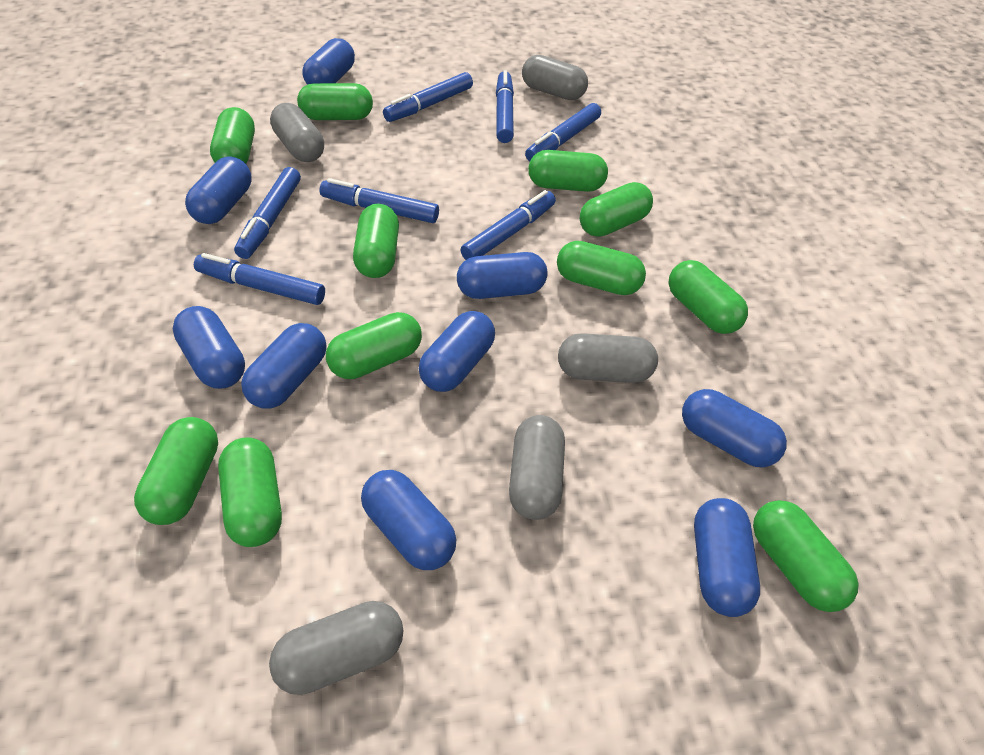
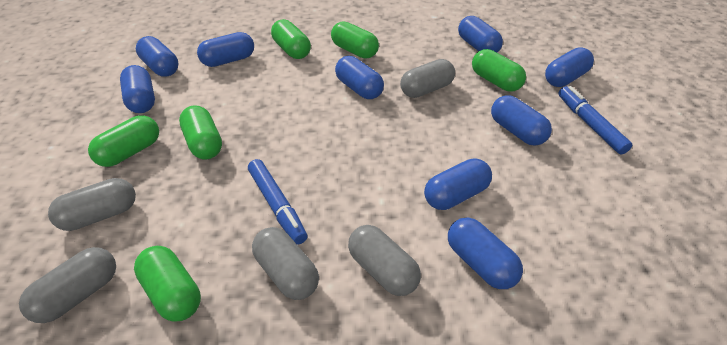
blue marker: [194,253,325,305] [234,167,301,259] [320,178,439,223] [383,72,473,122] [461,190,556,260] [496,70,514,143] [525,103,601,162] = 7 -> [248,159,308,244] [558,86,632,154] = 2
green capsule: [134,417,218,525] [210,107,255,164] [218,437,282,547] [297,83,373,120] [326,312,422,379] [353,204,399,278] [528,150,608,192] [557,241,646,295] [580,182,653,237] [668,260,748,334] [753,500,859,612] = 11 -> [88,115,159,167] [134,246,201,322] [179,105,222,160] [271,19,311,59] [331,21,379,58] [472,49,526,91] = 6

